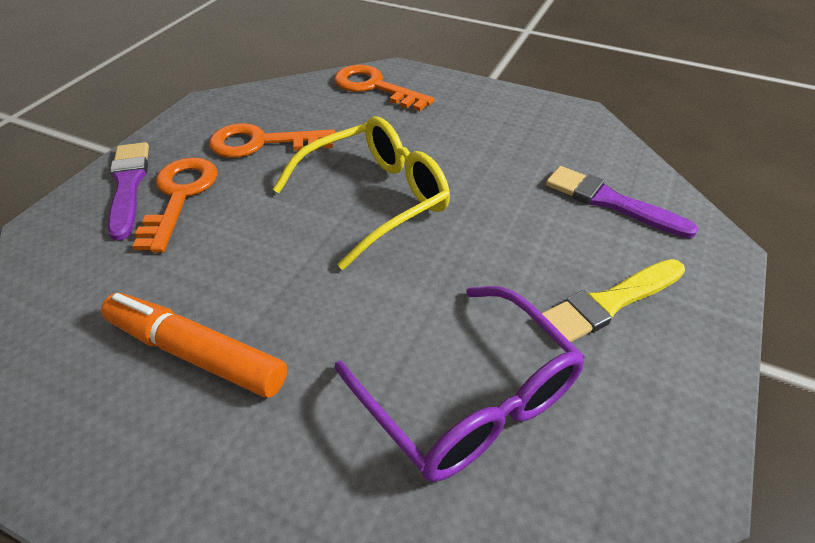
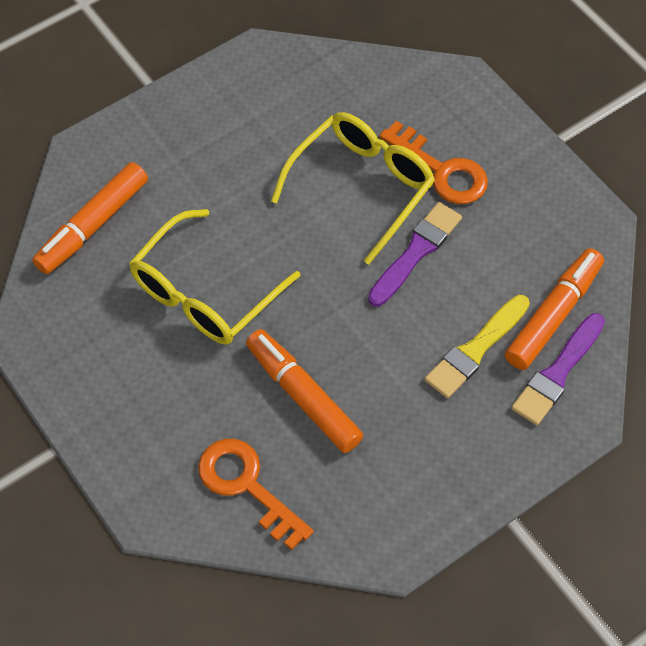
orange key: [133,157,218,253] [209,123,336,158] [334,65,434,111] = 3 -> [198,439,314,550] [379,121,488,204] = 2
orange marker: [101,293,287,398] = 1 -> [32,162,148,274] [246,329,363,453] [505,248,604,370] = 3
purple glasses: [334,286,585,482] = 1 -> none = 0
yellow glasses: [273,116,450,270] = 1 -> [129,209,300,345] [271,112,435,264] = 2

